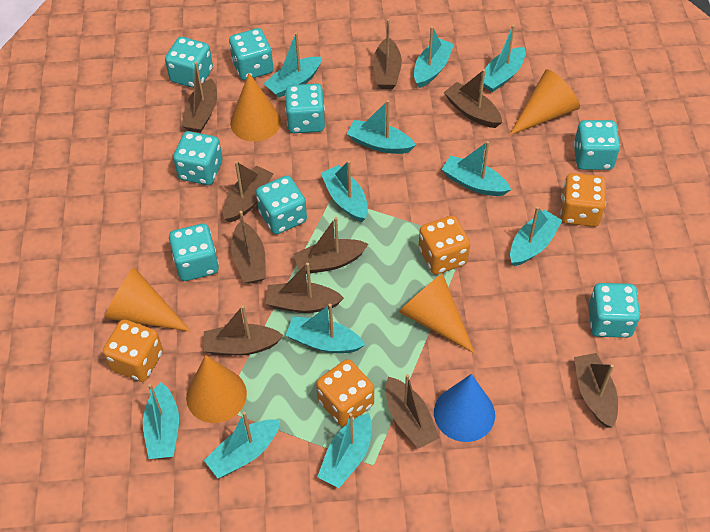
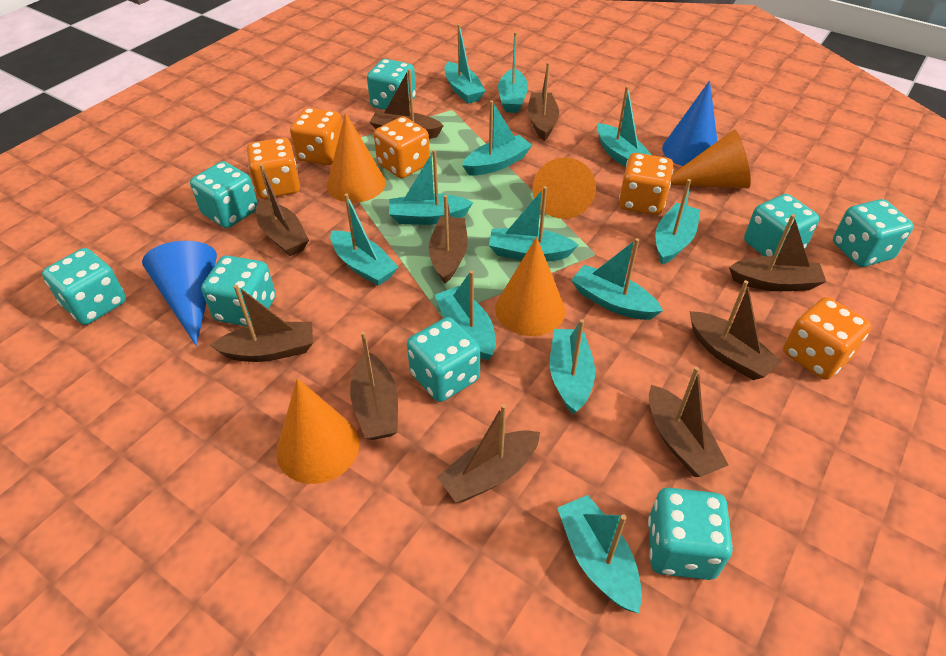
blue cone: [434,374,495,442] = 1 -> [142,241,217,346] [662,80,717,166] = 2
orange dice: [103,319,163,382] [316,359,374,426] [419,215,470,275] [560,173,606,227] = 4 -> [247,138,300,199] [290,108,342,165] [374,116,430,178] [619,153,673,215] [783,297,871,380] = 5
turquoise boat: [143,382,179,459] [204,412,280,478] [263,32,322,98] [286,304,365,353] [317,413,372,488] [321,161,368,222] [347,100,416,154] [414,26,454,88] [441,141,511,196] [481,25,526,92] [510,206,563,266] = 11 -> [330,193,398,286] [389,150,473,225] [435,270,496,361] [445,24,485,104] [462,100,532,176] [489,186,578,261] [498,32,528,113] [550,319,595,415] [557,495,642,613] [571,238,663,320] [597,86,652,167] [656,179,700,264] = 12

